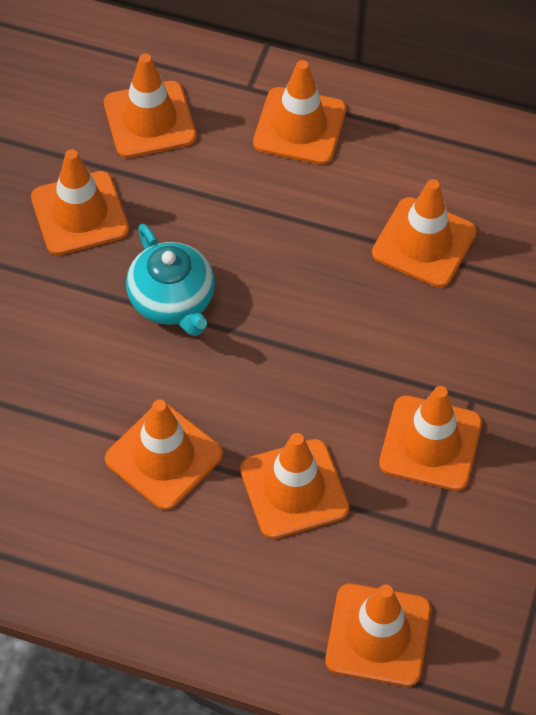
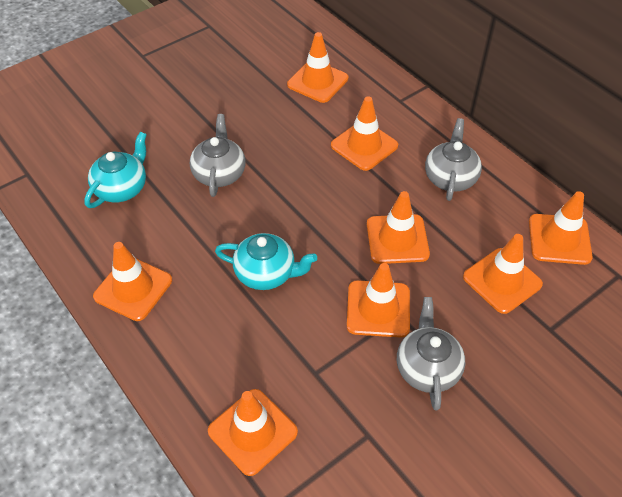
grey teapot: none = 0 -> [190,114,246,197] [397,297,465,410] [425,118,482,201] = 3
turquoise teapot: [126,224,215,336] = 1 -> [84,131,147,208] [215,233,317,290] = 2

